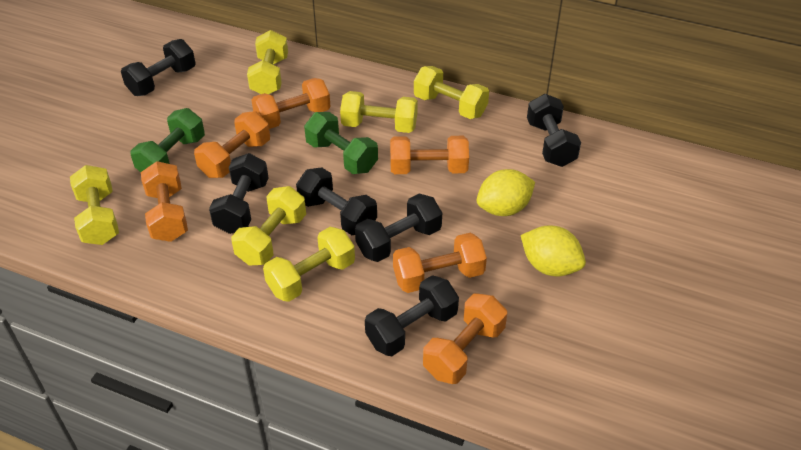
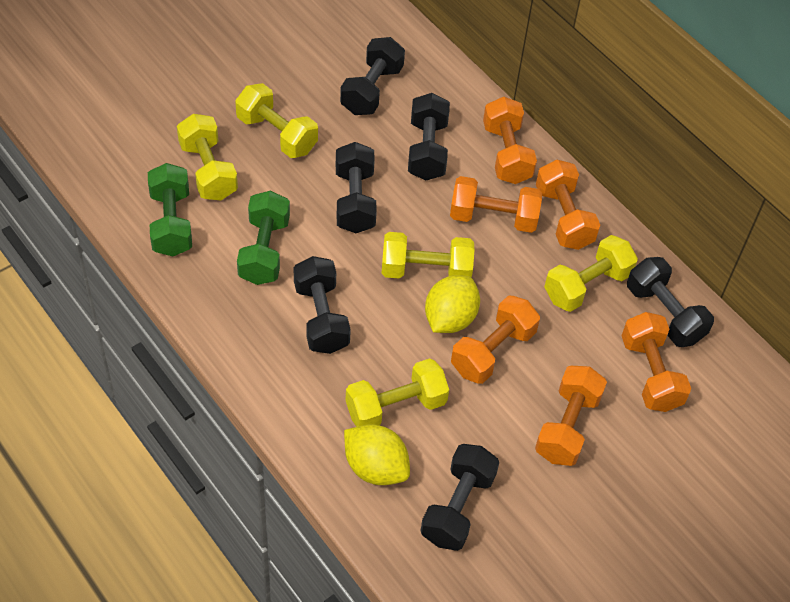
yellow dumbbell: [70,165,119,245] [231,186,306,266] [247,30,288,94] [263,227,355,302] [340,91,418,133] [414,66,489,119] = 6 -> [177,114,238,201] [235,83,318,158] [346,359,449,427] [381,232,475,279] [544,235,638,312] = 5

